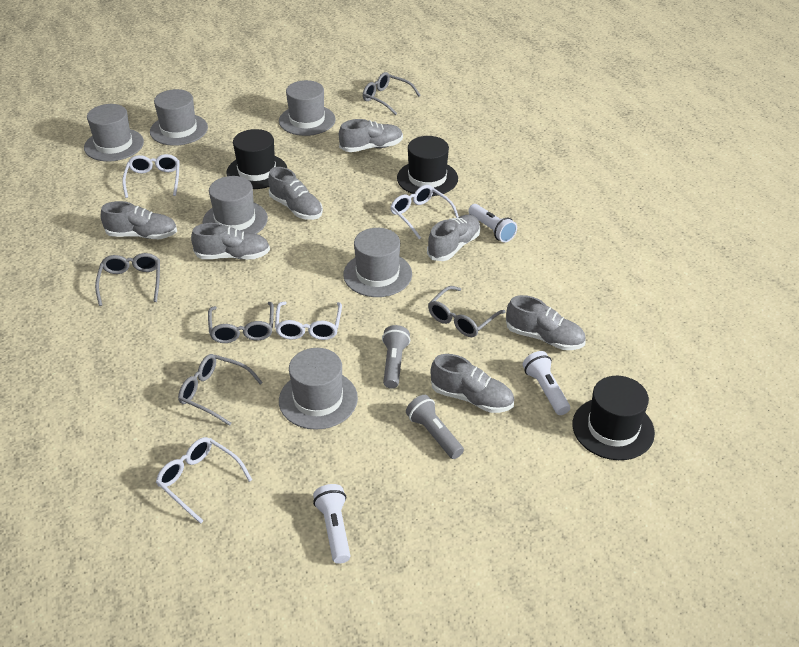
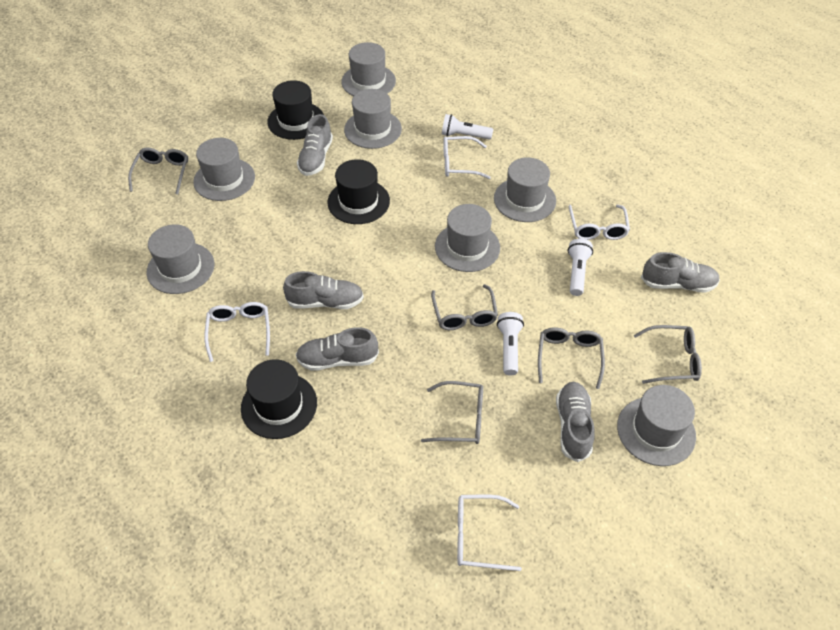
grey flashlight: [382,325,410,389] [406,395,464,459] = 2 -> none = 0
grey hat: [84,104,144,161] [150,89,208,146] [203,176,268,234] [279,80,336,136] [279,348,358,430] [343,228,412,297] = 6 -> [147,224,214,294] [193,138,255,201] [341,42,396,96] [344,89,402,149] [435,204,500,272] [494,157,556,222] [617,385,696,466] = 7
grey shoe: [101,201,177,239] [191,223,270,259] [268,167,323,220] [339,119,403,152] [427,215,480,261] [430,354,514,413] [506,295,586,350] = 7 -> [283,271,364,309] [296,327,379,371] [297,114,333,176] [556,382,595,462] [641,252,720,293] = 5

